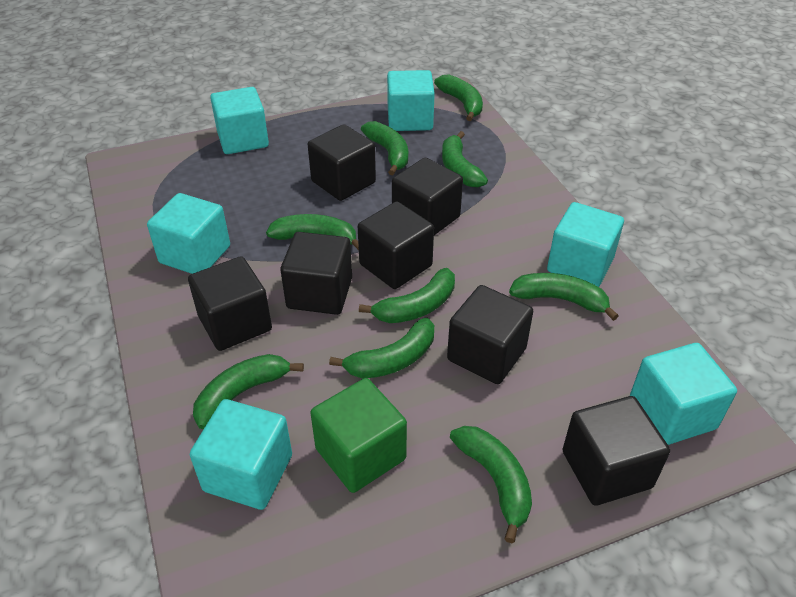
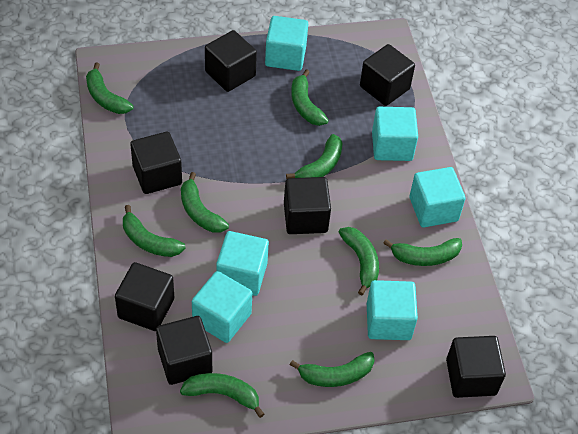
green cube: [311,378,407,493] = 1 -> none = 0

